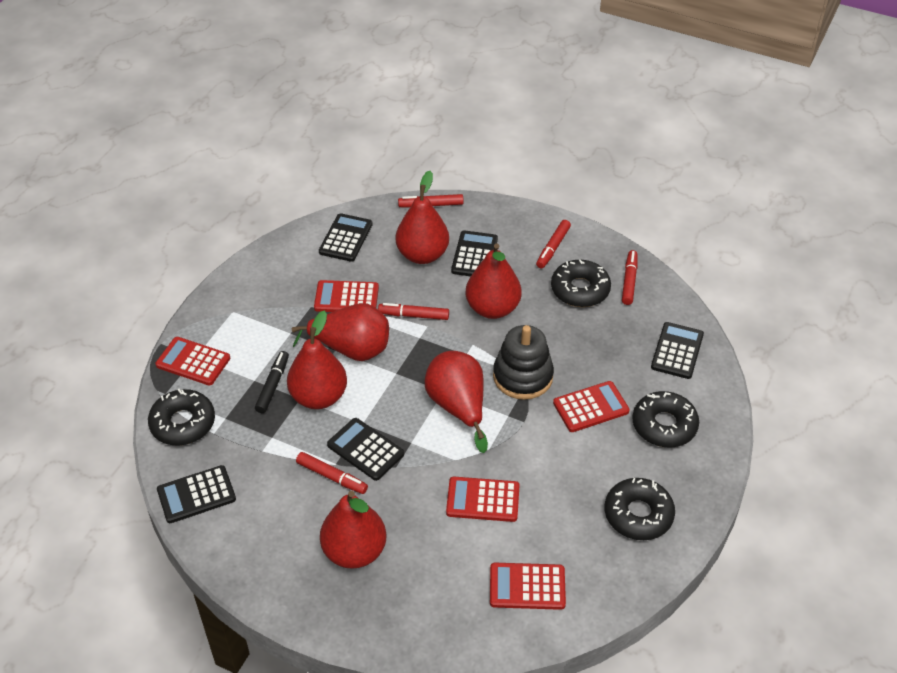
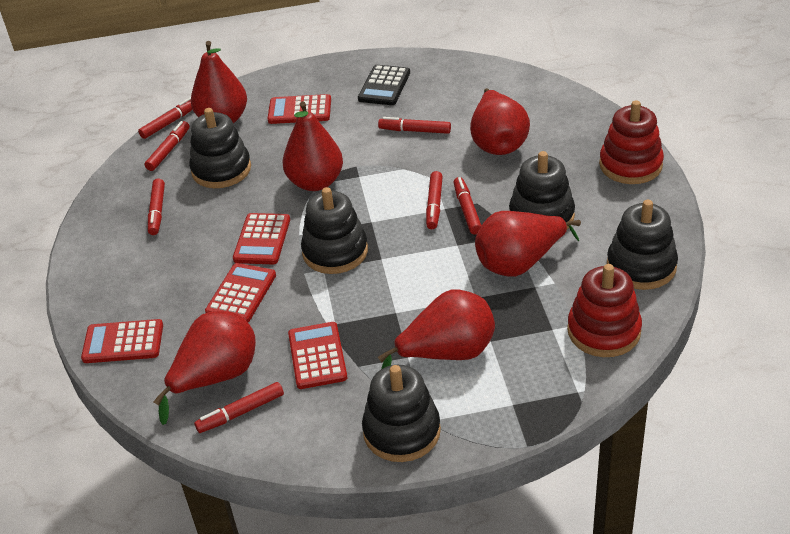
black calculator: [157,465,236,523] [319,213,373,262] [327,418,404,481] [451,230,498,276] [651,322,704,379] = 5 -> [358,65,410,105] = 1
black donut: [148,389,215,445] [551,260,611,307] [605,478,675,540] [632,391,699,447] = 4 -> none = 0
black marker: [255,351,289,413] = 1 -> none = 0
black stacking toy: [493,325,554,400] = 1 -> [189,108,251,188] [301,187,368,274] [362,365,441,462] [509,151,575,229] [607,200,678,290] = 5
red marker: [296,452,368,494] [378,303,449,320] [398,194,464,208] [536,220,571,269] [622,250,638,305] = 5 -> [138,97,193,139] [145,121,190,171] [148,178,165,235] [194,382,284,433] [378,117,451,134] [426,171,443,229] [453,177,482,234] = 7
red stacking toy: none = 0 -> [567,264,642,357] [599,100,664,184] = 2

